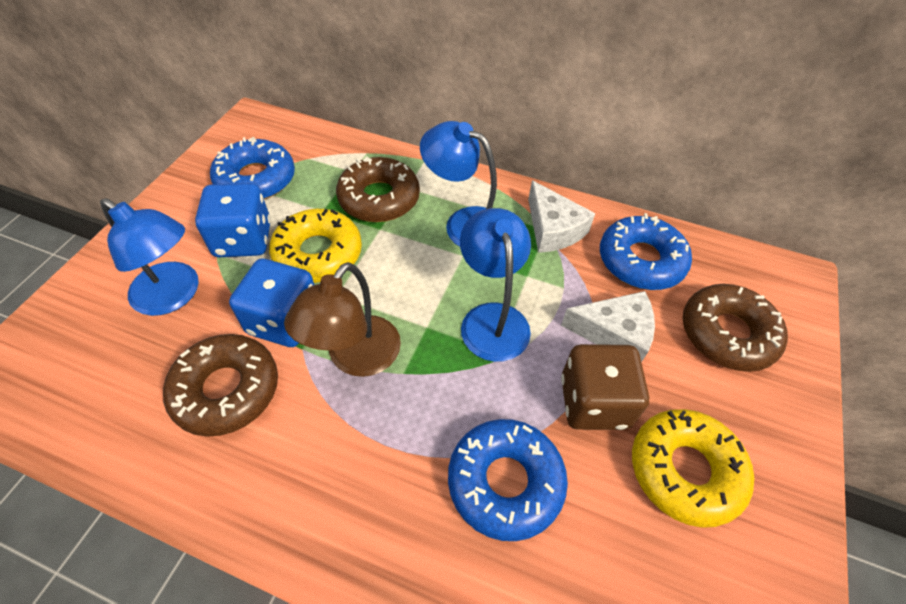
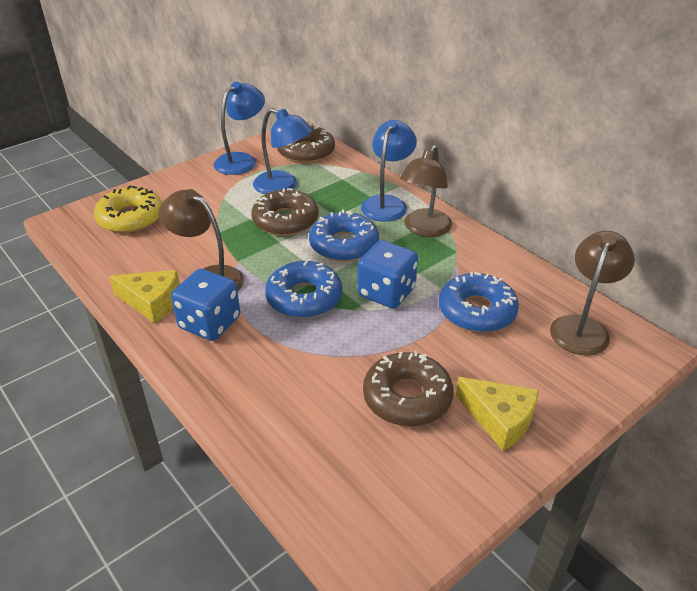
brown dice: [561,344,649,430] = 1 -> none = 0
brown lamp: [284,262,401,377] = 1 -> [159,189,244,291] [400,145,452,237] [550,231,635,356] = 3
white cheese: [528,180,595,253] [561,291,655,362] = 2 -> none = 0
yellow cheese: none = 0 -> [109,270,180,323] [456,377,539,451] = 2
yellow donut: [269,209,362,283] [632,409,755,528] = 2 -> [94,186,162,233] = 1

